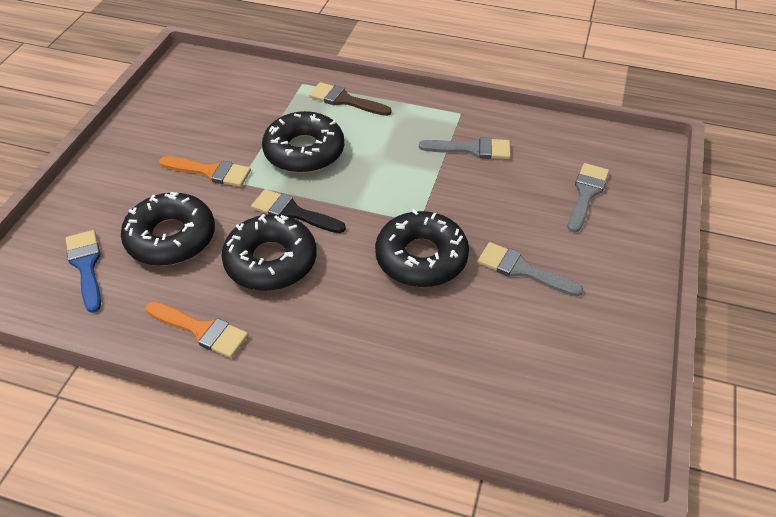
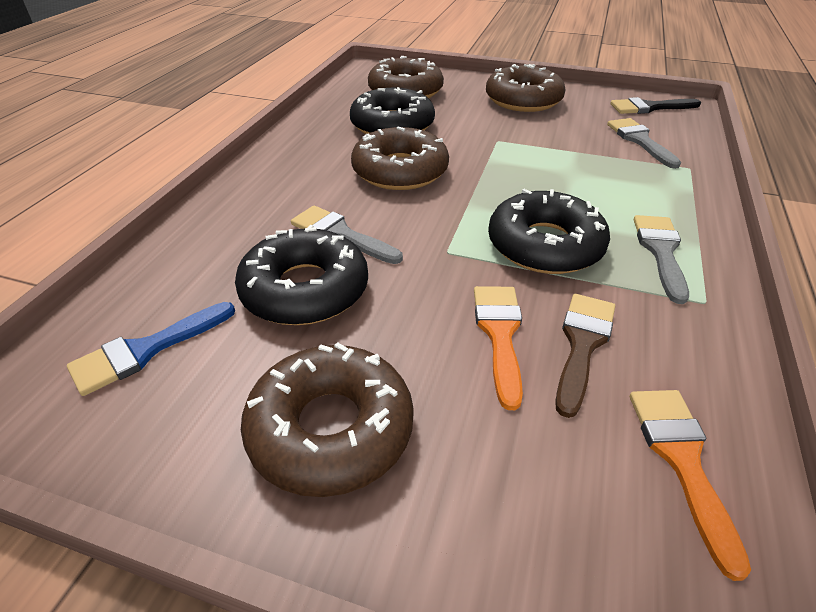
black donut: [121,192,215,266] [221,214,317,291] [262,111,344,173] [375,209,469,287] = 4 -> [235,225,368,325] [350,87,435,134] [488,189,610,274] = 3
brown donut: none = 0 -> [241,342,414,497] [351,127,449,190] [368,56,444,98] [486,64,566,112] = 4

